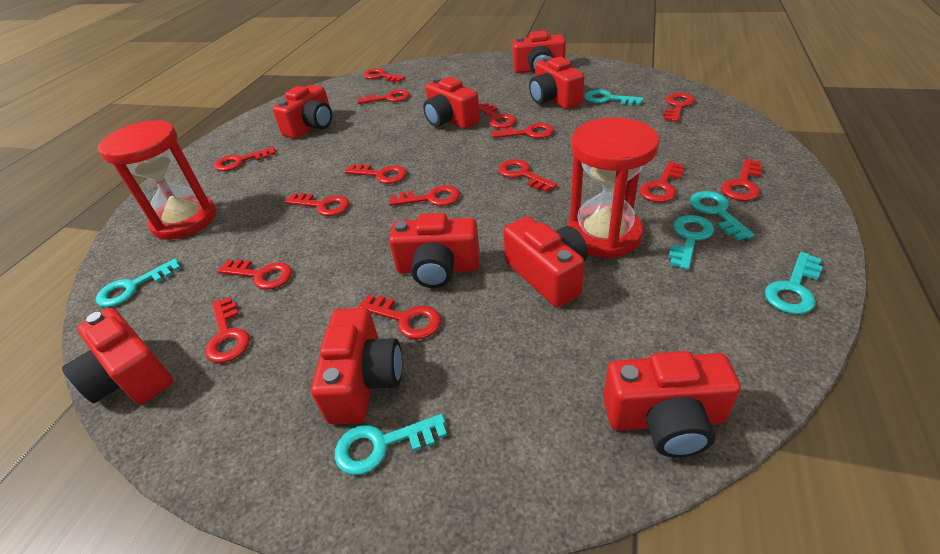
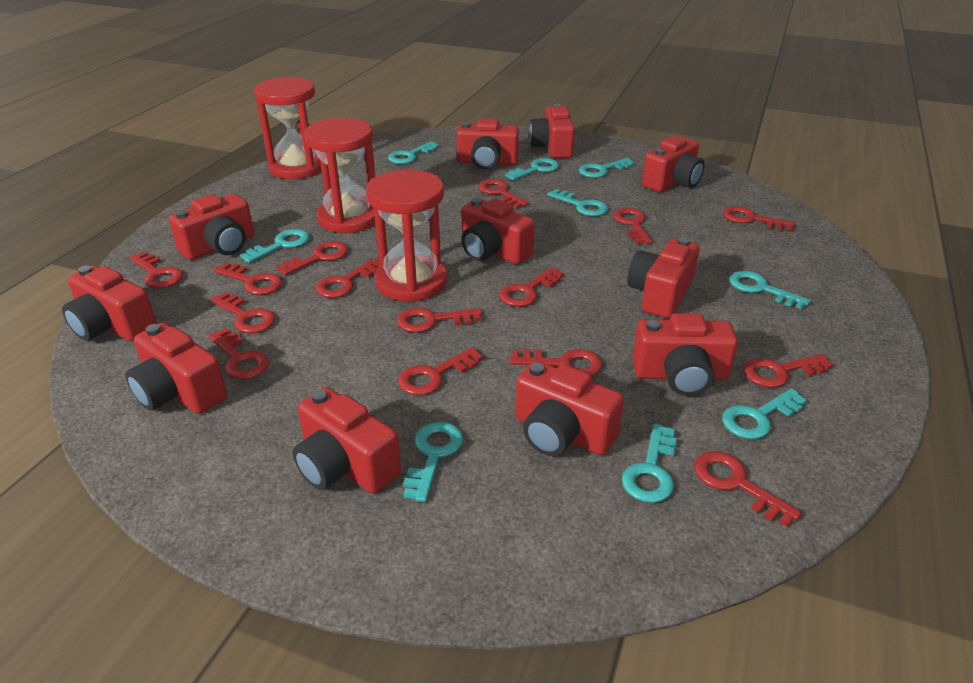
red camera: [62,308,173,404] [272,85,332,139] [311,308,402,424] [389,213,480,288] [423,77,480,129] [503,216,588,307] [512,30,566,74] [529,56,584,109] [603,351,741,457] = 9 -> [62,265,157,341] [125,323,227,414] [169,194,254,260] [293,387,401,494] [456,118,519,170] [461,198,535,264] [515,361,624,456] [529,104,575,158] [627,237,700,318] [632,313,738,396] [642,136,705,192] = 11
red hourglass: [98,120,216,240] [567,117,660,258] = 2 -> [254,77,321,179] [304,118,375,233] [365,170,447,302] = 3
turquoise key: [96,259,181,307] [335,414,447,475] [585,89,644,105] [668,215,714,270] [690,191,755,241] [765,252,823,314] = 6 -> [240,229,310,263] [388,141,439,164] [403,422,463,502] [505,158,559,180] [547,189,608,216] [579,158,635,178] [621,424,677,503] [722,388,807,439] [729,271,811,310] = 9

